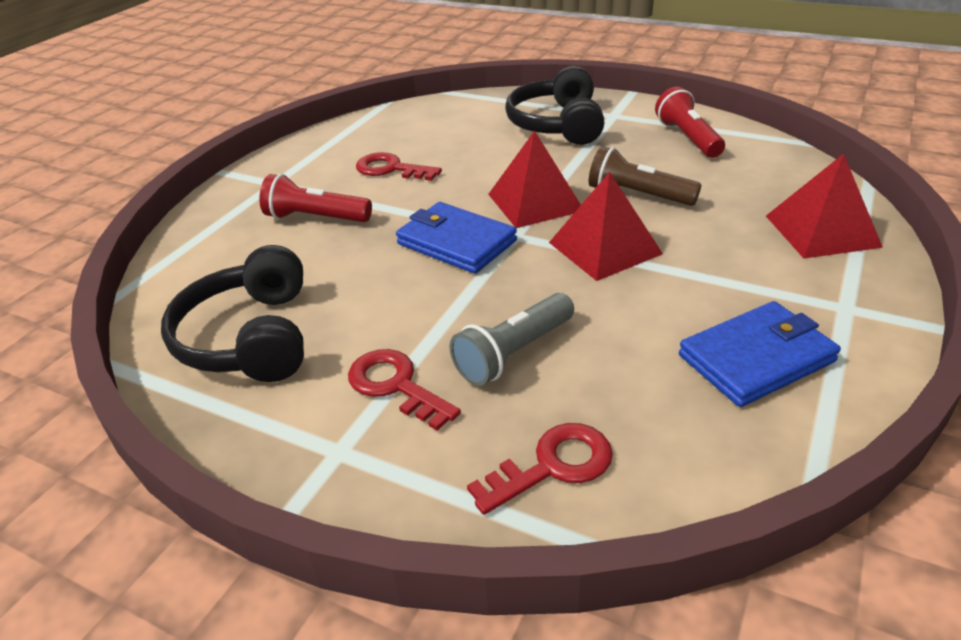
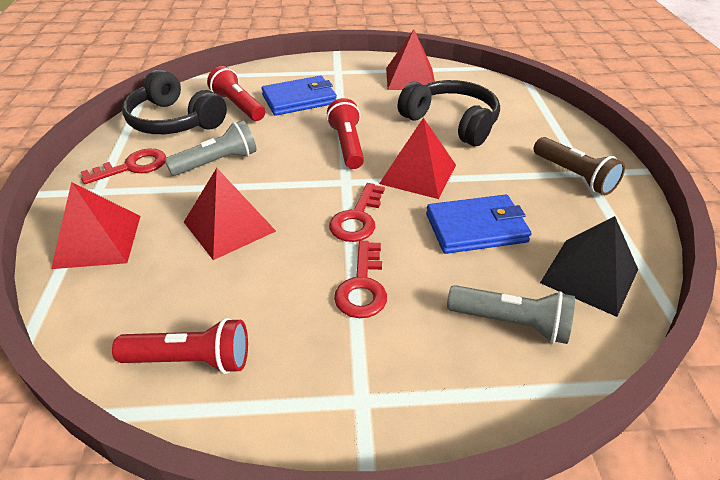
black pyramid: none = 0 -> [540,216,638,317] = 1
grey flashlight: [450,293,574,386] = 1 -> [164,120,257,176] [447,285,575,344] = 2
red flashlight: [259,174,372,222] [655,87,725,158] = 2 -> [112,318,248,374] [207,66,265,121] [327,98,364,169] = 3
red pyramid: [488,131,581,228] [549,172,663,281] [766,154,883,258] = 3 -> [51,182,141,269] [184,168,276,260] [379,118,456,199] [386,30,435,90] = 4

